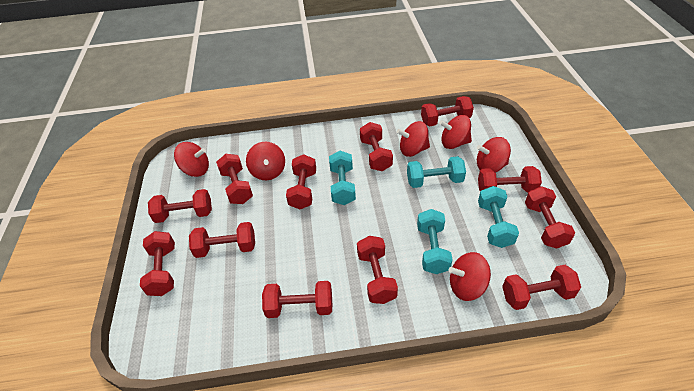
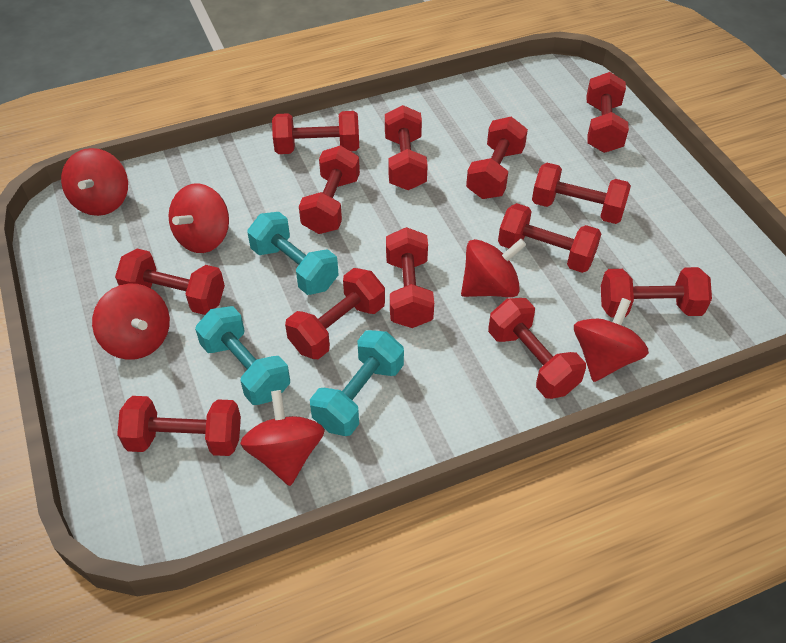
red dumbbell: [140,231,175,296] [148,189,212,223] [189,222,255,258] [216,154,253,204] [262,281,332,318] [286,154,316,209] [357,236,398,304] [360,122,393,171] [421,96,474,126] [478,166,542,193] [502,265,581,310] [525,186,575,249] = 12 -> [115,249,225,315] [117,396,241,456] [272,111,359,154] [285,268,385,359] [299,146,360,234] [385,105,428,190] [386,227,434,328] [466,117,528,199] [488,298,586,399] [498,203,602,273] [532,163,631,224] [587,72,629,153] [601,267,712,318] = 13
turquoise dumbbell: [329,151,356,205] [407,156,466,188] [417,209,452,274] [478,186,519,248] = 4 -> [195,306,290,405] [247,212,339,295] [310,330,404,436] = 3

